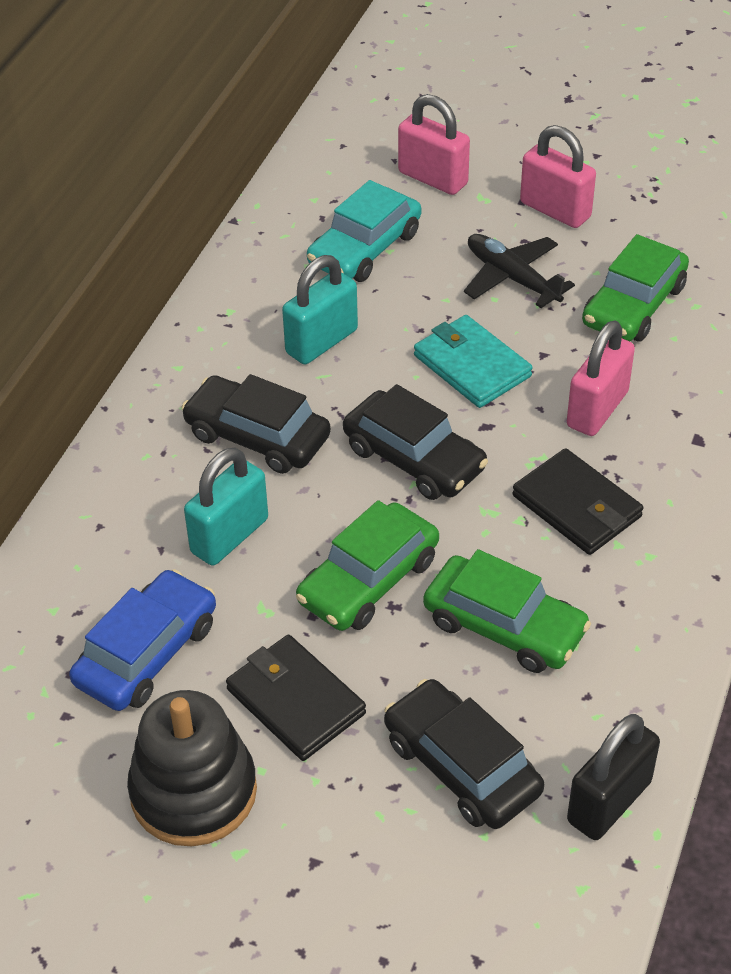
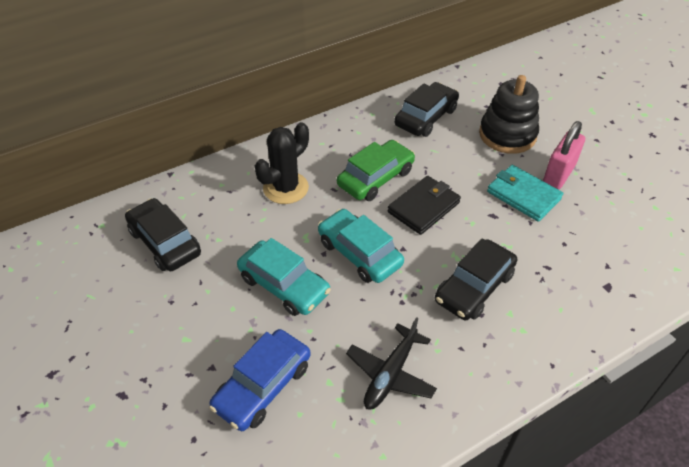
black cactus: none = 0 -> [255,122,309,204] = 1
black padlock: [567,714,660,840] = 1 -> none = 0
black wallet: [226,635,366,761] [512,448,643,555] = 2 -> [387,176,461,235] = 1
green car: [296,500,439,631] [423,549,591,673] [582,234,689,342] = 3 -> [337,140,415,201] = 1
pink padlock: [398,94,470,195] [520,125,596,228] [567,321,635,436] = 3 -> [543,121,585,189] = 1
turquoise car: [307,180,421,282] = 1 -> [237,238,331,316] [318,209,404,283] = 2
turquoise padlock: [184,447,268,566] [282,255,358,364] = 2 -> none = 0

